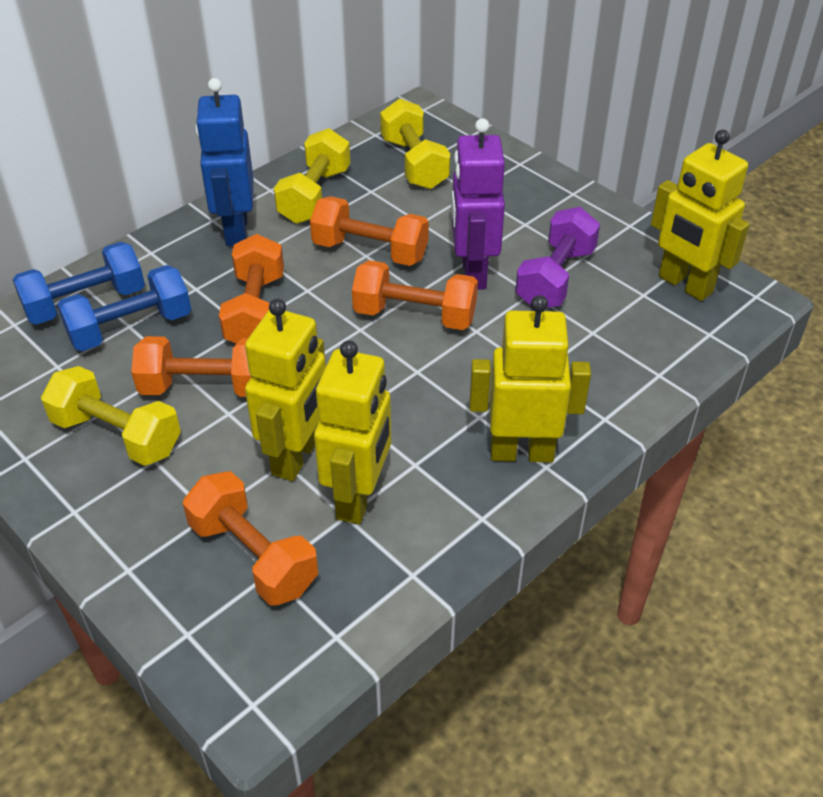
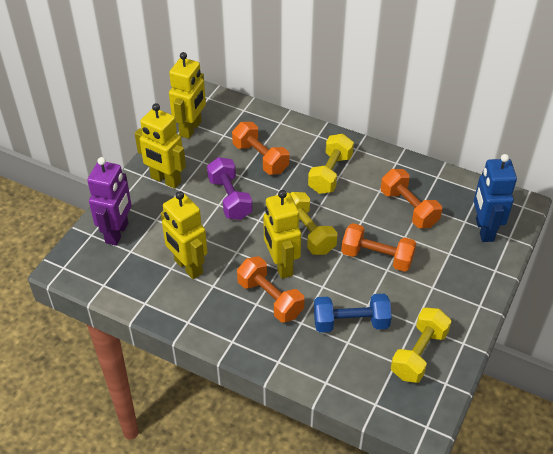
blue dumbbell: [13,242,145,325] [57,265,191,351] = 2 -> [314,294,392,333] = 1
orange dumbbell: [131,336,252,397] [183,471,318,606] [219,234,284,343] [310,196,429,266] [352,260,478,330] = 5 -> [232,122,289,175] [237,256,305,322] [341,223,416,272] [381,169,442,228] = 4

